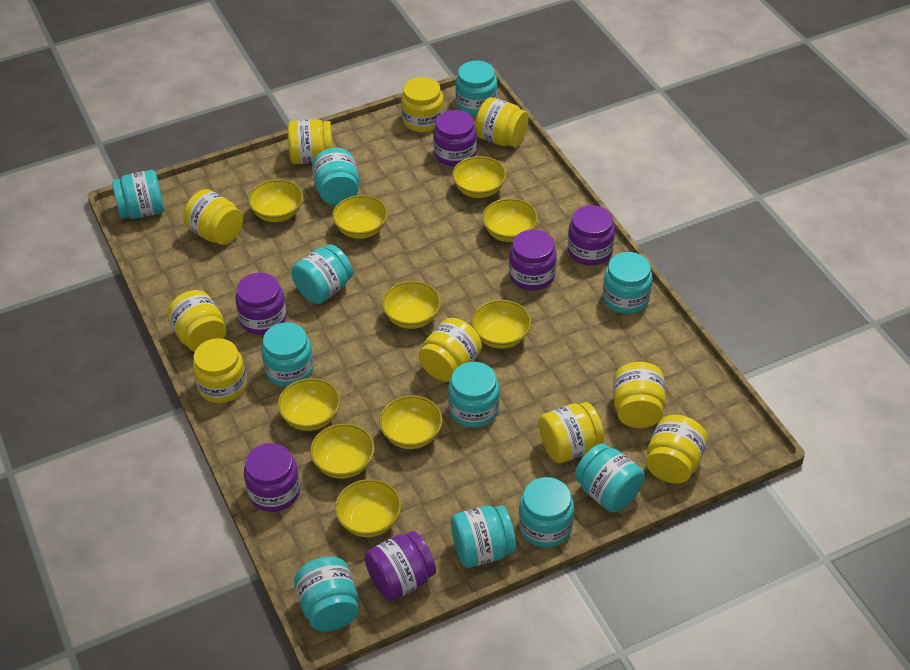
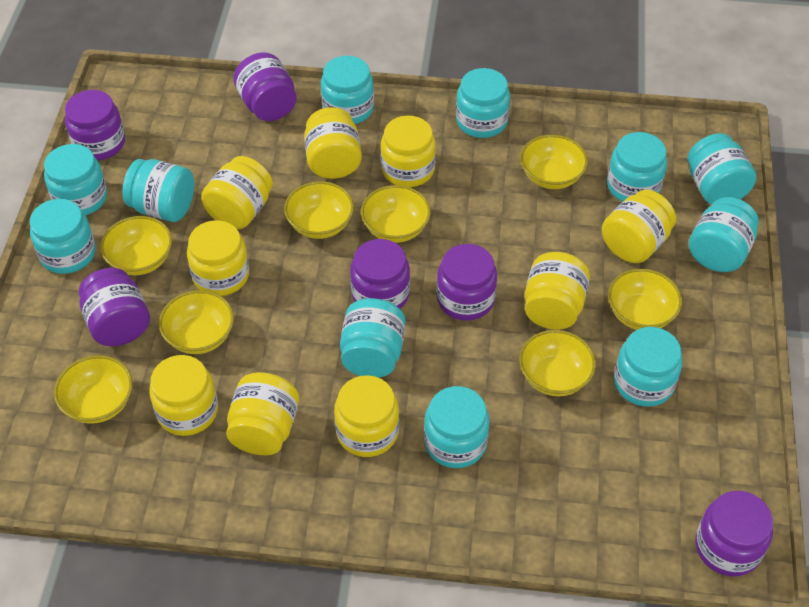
yellow bowl: [248,179,303,222] [278,378,340,431] [310,424,375,479] [332,195,388,239] [335,479,401,537] [379,395,443,449] [382,281,441,329] [452,156,506,198] [471,300,531,349] [482,198,538,242] = 10 -> [54,355,133,424] [100,216,172,275] [159,290,234,354] [284,181,354,239] [361,185,431,243] [519,330,596,396] [520,135,588,189] [608,269,682,330] = 8
yellow jar: [167,290,226,352] [183,189,243,245] [193,338,247,403] [288,119,333,164] [401,77,444,132] [419,318,482,382] [475,97,529,147] [538,402,604,463] [613,362,666,428] [646,415,708,484] = 10 -> [149,355,218,436] [187,220,249,296] [201,156,273,229] [226,372,299,455] [304,107,362,179] [334,375,399,457] [381,116,436,187] [524,252,590,330] [602,190,676,263] = 9

